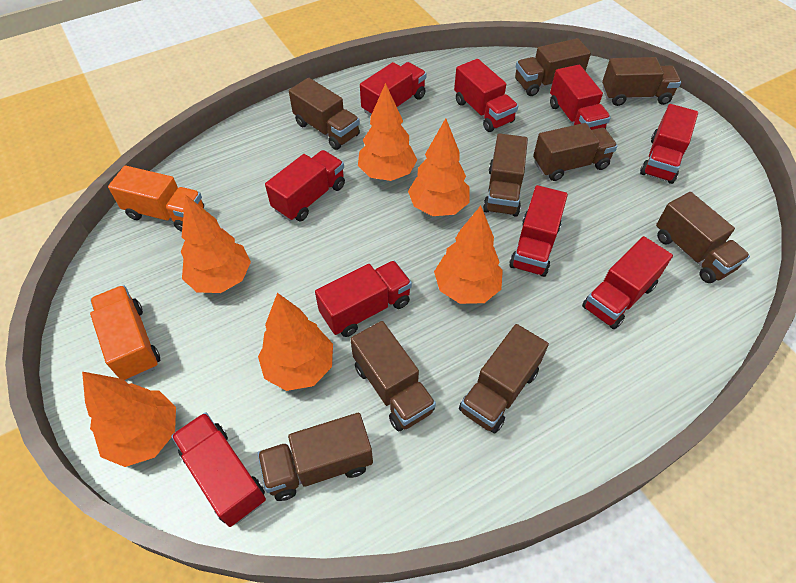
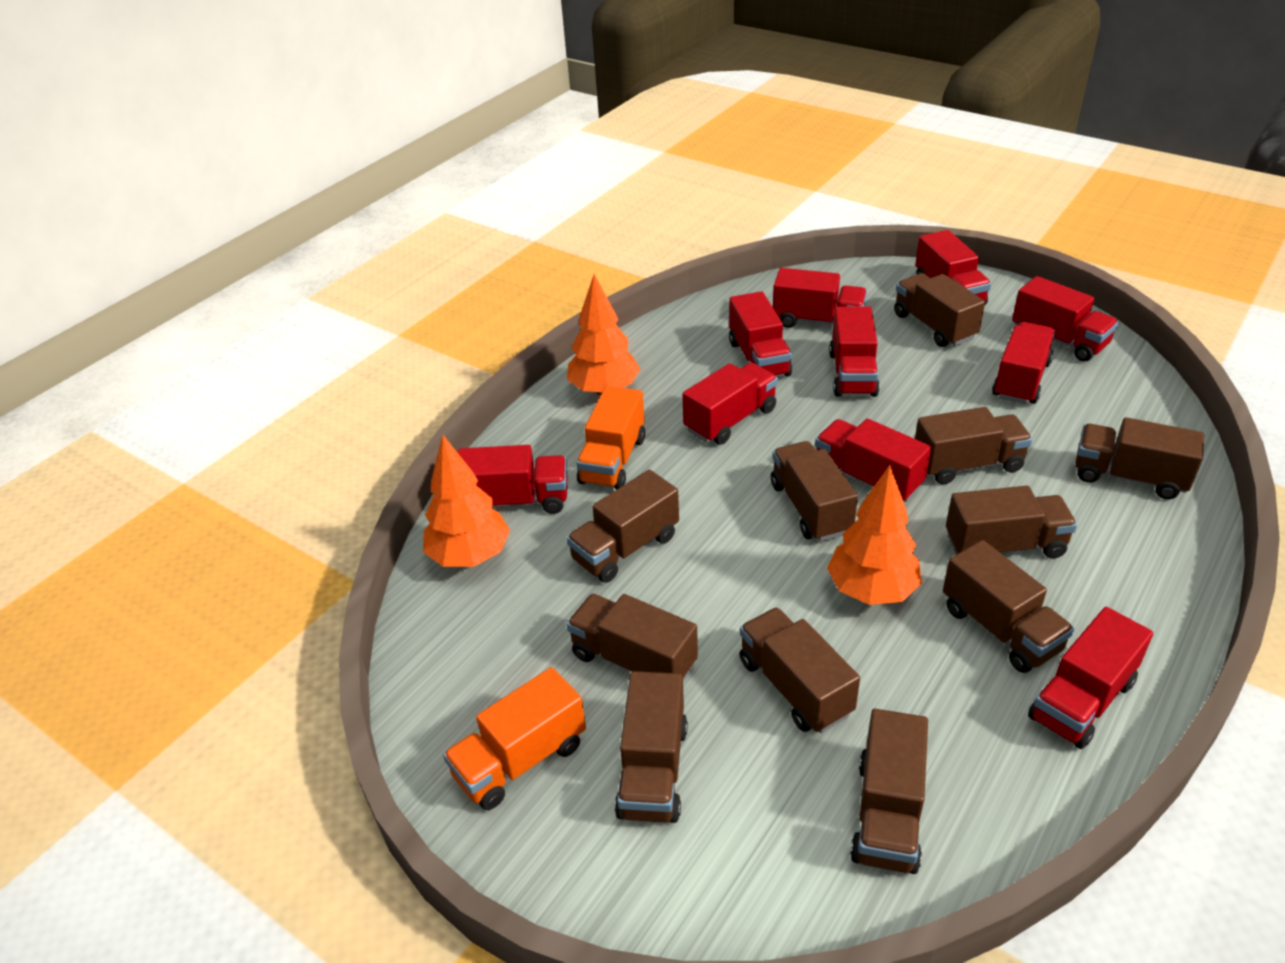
brown truck: [258,413,373,501] [289,78,360,150] [350,321,436,432] [459,324,549,433] [483,133,528,217] [515,38,591,96] [533,123,618,181] [602,57,681,106] [656,192,750,283] = 9 -> [566,470,679,583] [567,594,698,681] [615,671,688,823] [739,607,860,733] [771,441,858,541] [850,709,928,874] [894,273,985,347] [915,407,1032,484] [943,540,1074,673] [946,485,1077,559] [1075,417,1204,500] = 11
orange tree: [82,372,176,467] [181,194,251,293] [258,293,333,391] [358,83,417,181] [408,118,470,216] [434,206,503,304] = 6 -> [423,435,510,567] [567,274,640,396] [827,465,922,605] = 3
red truck: [171,412,266,527] [265,150,345,221] [315,261,412,337] [360,62,427,116] [454,59,518,132] [509,185,568,277] [550,65,611,130] [582,236,673,329] [640,104,698,184] = 9 -> [458,445,568,514] [682,363,778,445] [729,291,792,377] [773,268,867,328] [815,419,931,502] [829,306,880,397] [915,230,991,305] [992,322,1055,404] [1012,276,1119,362] [1028,607,1153,749] = 10

